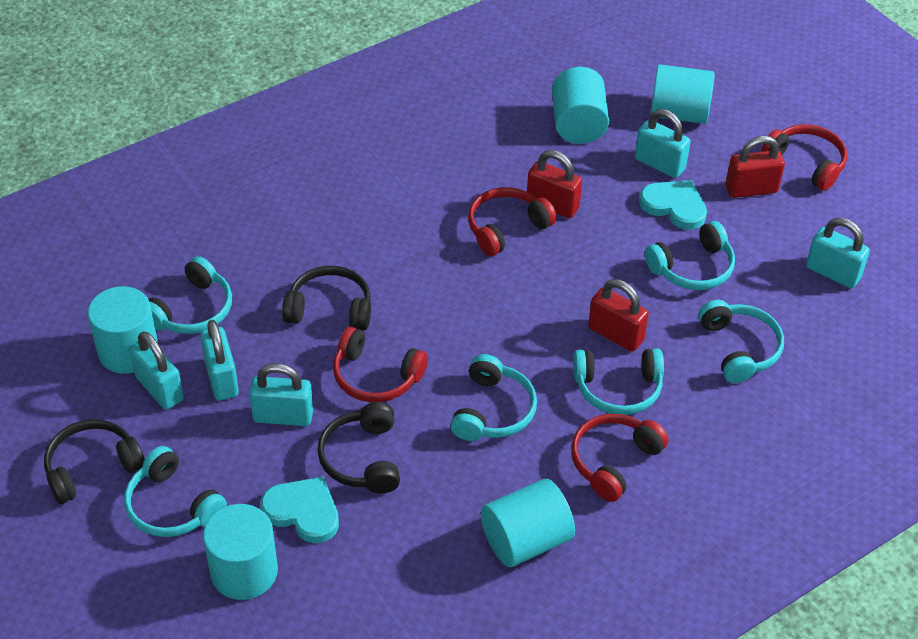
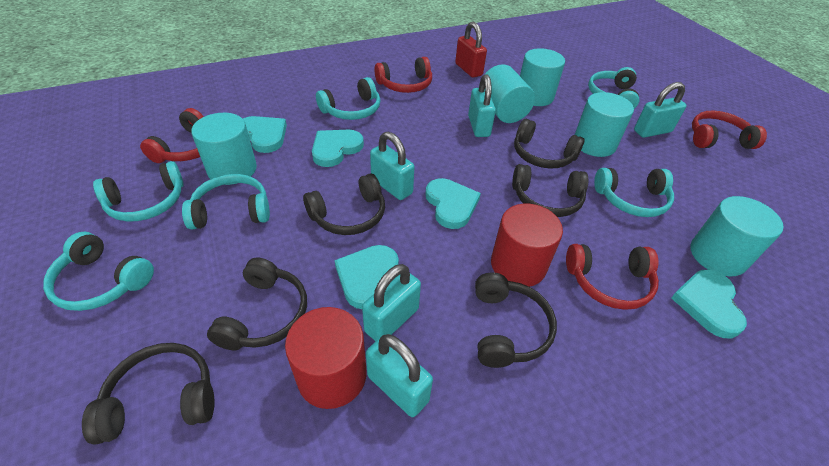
black headphones: [44,419,145,504] [282,266,371,330] [317,402,400,494] = 3 -> [82,343,215,445] [207,257,307,350] [303,174,385,235] [475,272,557,368] [512,164,588,217] [514,119,585,169] = 6
red cylinder: none = 0 -> [285,307,366,409] [491,204,563,287] = 2
red padlock: [527,150,582,218] [588,279,649,352] [725,136,785,198] = 3 -> [455,22,487,78] = 1
turquoise heart: [261,476,339,543] [639,180,707,230] = 2 -> [243,116,287,153] [312,130,364,167] [334,245,399,309] [425,178,481,229] [671,270,747,338] = 5

